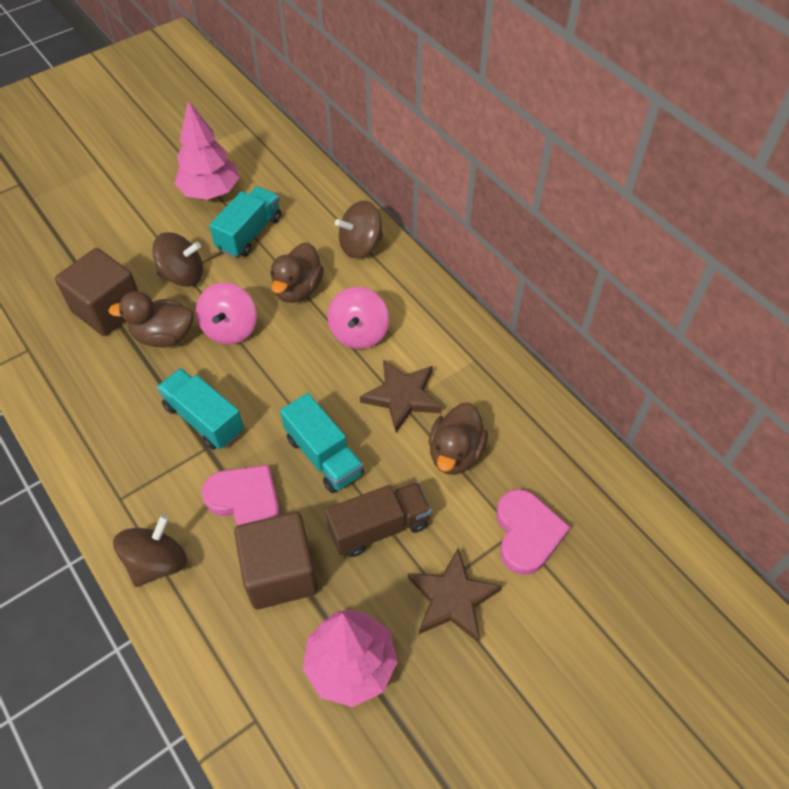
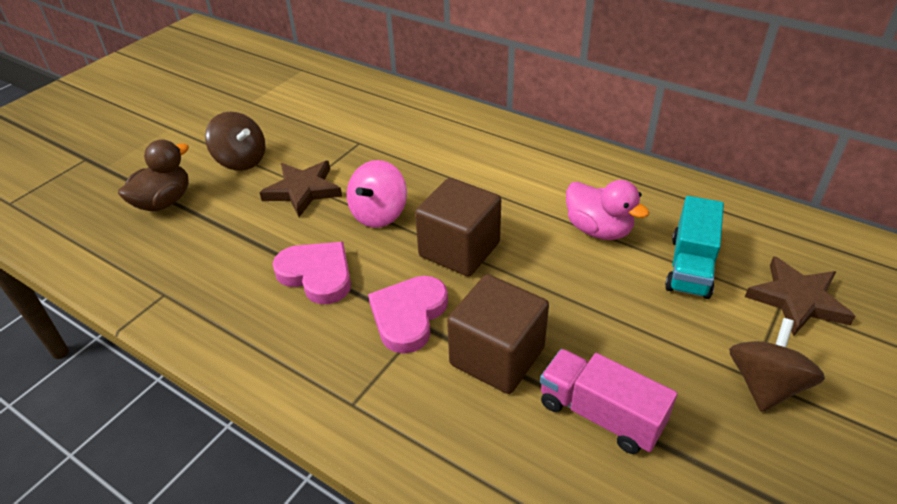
brown duck: [109,291,194,347] [271,243,324,303] [429,403,488,475] = 3 -> [118,139,189,211] = 1
brown spinning top: [113,515,187,587] [152,232,203,287] [335,200,383,258] = 3 -> [205,112,266,171] [729,318,825,412] = 2
brown truck: [325,482,431,557] = 1 -> none = 0
pink duck: none = 0 -> [566,180,650,240] = 1
pink spinning top: [196,283,257,344] [328,287,389,349] = 2 -> [347,160,407,228] = 1
pink tree: [175,101,239,200] [303,610,398,707] = 2 -> none = 0
pink truck: none = 0 -> [540,349,677,454] = 1
turquoise truck: [157,368,244,450] [209,186,281,258] [280,393,364,493] = 3 -> [665,196,724,299] = 1

